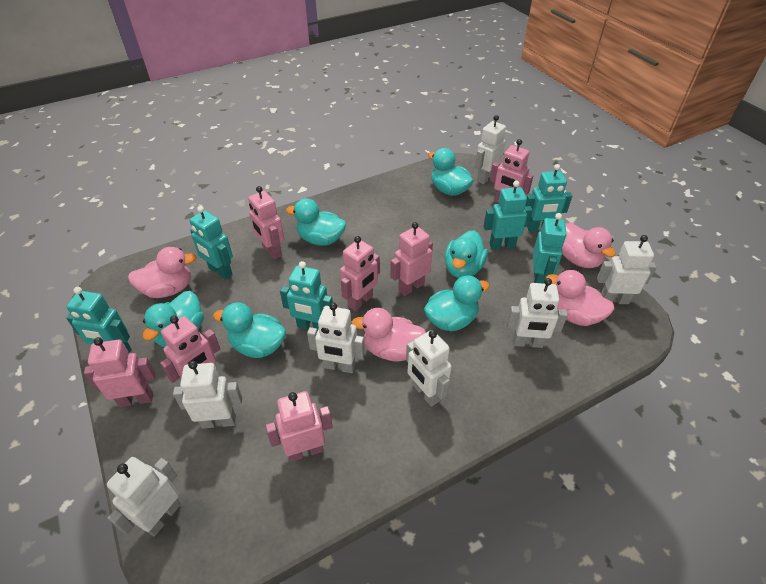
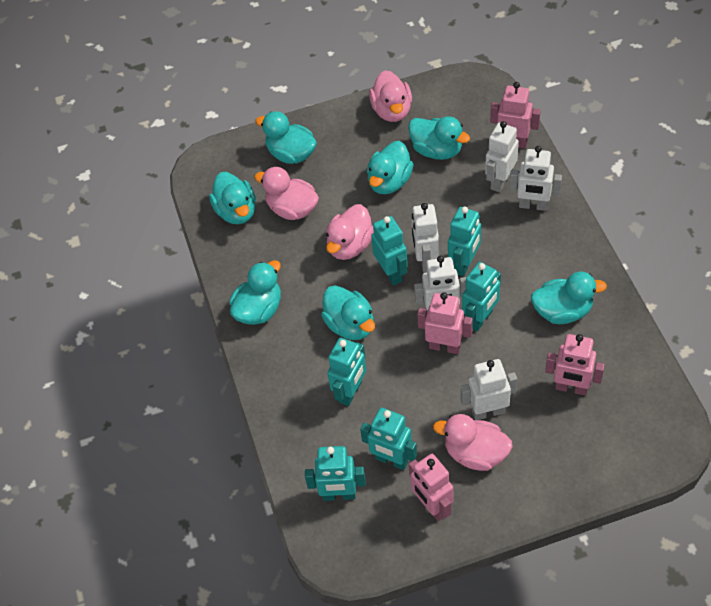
pink robot: [84,337,156,407] [160,316,220,383] [248,186,284,260] [265,391,333,462] [340,236,380,311] [390,222,433,296] [490,139,534,203] = 7 -> [409,454,453,521] [417,292,473,354] [490,82,541,149] [545,334,605,396] = 4
turquoise duck: [143,291,204,347] [213,302,286,358] [286,198,346,246] [424,275,489,331] [428,148,473,196] [445,230,488,278] = 6 -> [209,172,256,224] [229,260,281,325] [255,111,317,164] [321,286,375,340] [367,141,414,194] [408,116,470,160] [531,272,607,324] = 7
white robot: [107,457,181,537] [173,361,242,429] [307,302,365,373] [406,330,452,407] [475,115,506,184] [507,278,568,348] [597,235,657,304] = 7 -> [412,203,440,272] [414,256,466,312] [460,359,517,420] [485,121,519,192] [509,146,562,211] = 5

